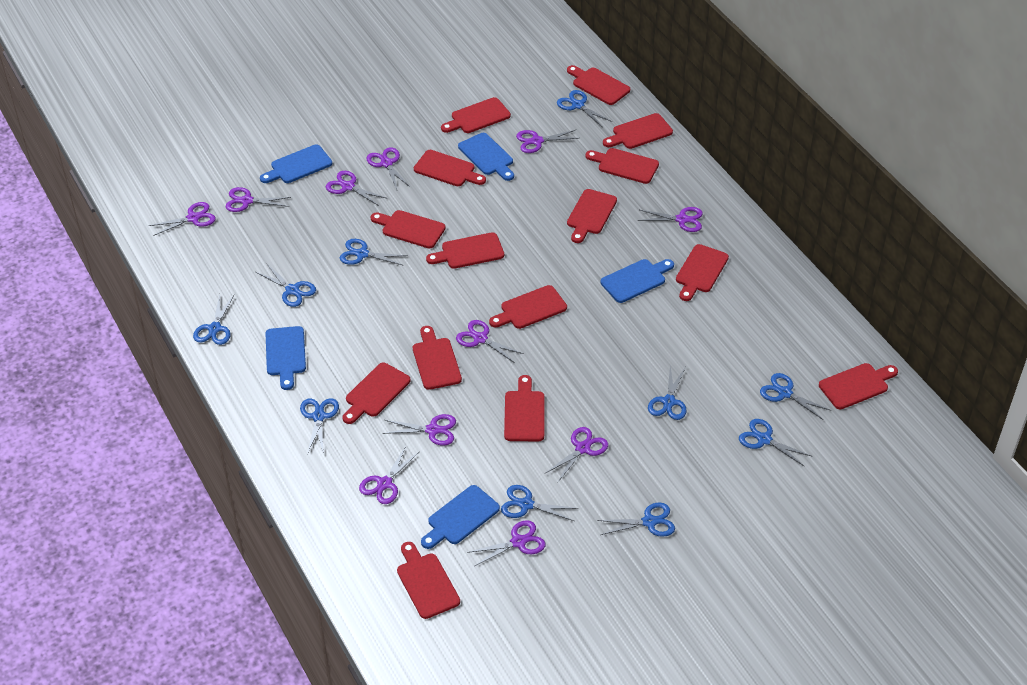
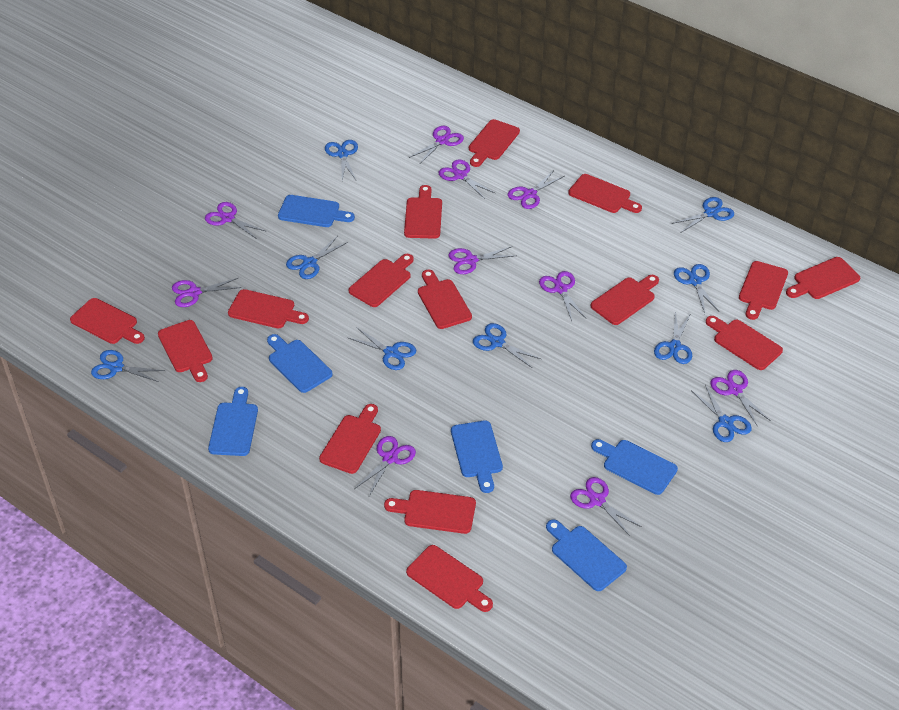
blue cutting board: [260,145,332,183] [265,326,306,390] [421,485,500,549] [458,133,514,181] [600,259,674,303] = 5 -> [208,387,258,456] [267,334,333,393] [278,195,355,227] [451,420,503,493] [546,519,627,591] [591,439,678,495] = 6
blue scissors: [193,294,234,345] [256,263,316,307] [300,398,339,454] [340,239,408,266] [501,485,578,521] [557,90,612,127] [597,503,675,537] [648,366,687,420] [739,419,811,467] [760,373,832,420] = 10 -> [91,350,165,382] [286,237,348,279] [325,140,358,180] [347,327,416,370] [473,323,541,368] [654,312,692,364] [672,197,734,232] [674,264,719,313] [691,385,752,442] = 9
purple scissors: [149,202,216,236] [226,187,291,212] [326,171,388,206] [359,446,420,504] [367,147,410,190] [383,414,456,446] [456,320,524,363] [467,520,546,566] [516,130,579,153] [545,427,608,482] [638,207,703,232] = 11 -> [172,278,242,307] [205,202,267,239] [354,436,416,496] [409,126,464,164] [439,159,495,199] [448,246,515,274] [508,170,564,209] [539,271,586,321] [570,477,642,536] [710,370,771,425] = 10

